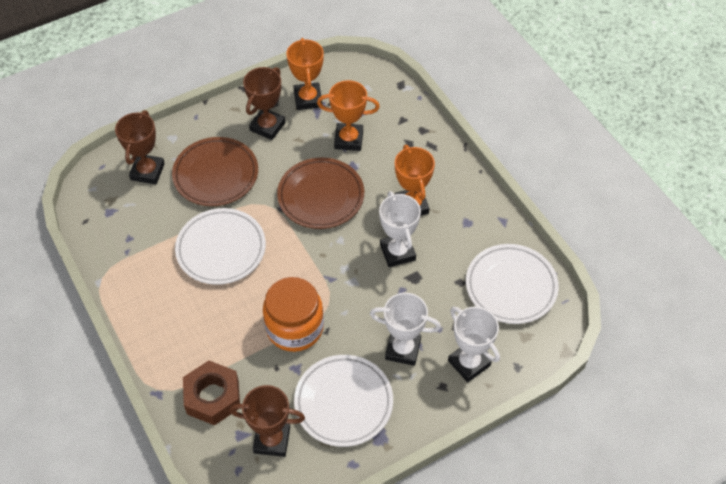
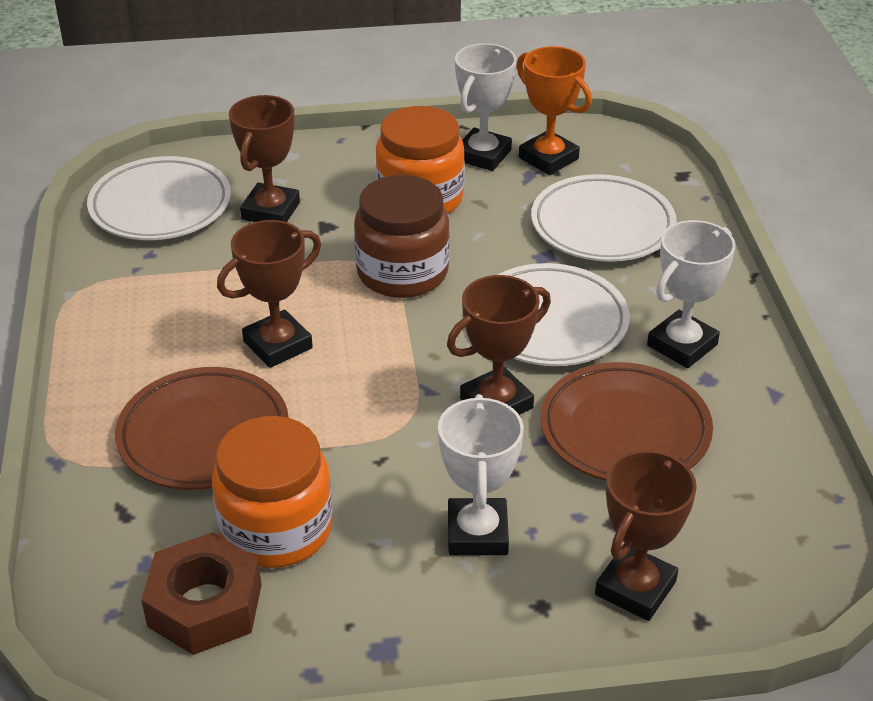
brown jar: none = 0 -> [354,175,450,298] = 1
brown trophy: [115,110,165,184] [229,385,305,457] [243,67,286,140] = 3 -> [217,220,321,368] [229,95,300,222] [447,275,551,415] [595,450,697,621] = 4
orange jar: [263,277,324,352] = 1 -> [212,416,332,568] [376,106,465,214] = 2
orange trophy: [287,38,324,110] [317,80,380,151] [395,145,435,216] = 3 -> [516,46,592,175] = 1

